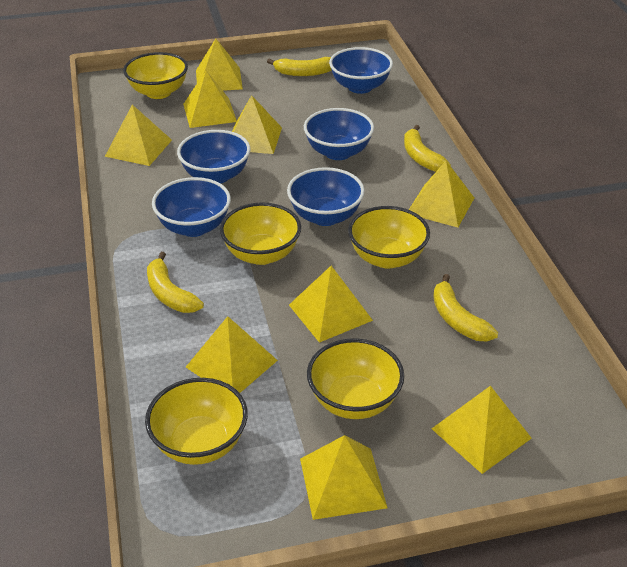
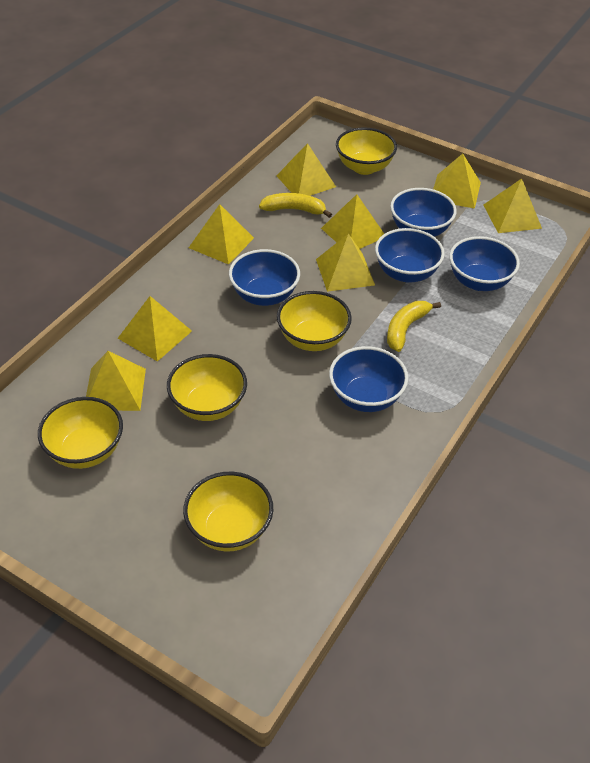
yellow banana: [147,252,204,313] [267,57,331,76] [404,125,451,172] [433,274,498,341] = 4 -> [259,193,332,218] [387,301,441,352] = 2
yellow pyramid: [105,105,172,166] [183,71,237,128] [186,316,278,393] [196,39,243,91] [232,95,282,154] [289,266,373,343] [300,435,387,520] [409,161,474,228] [432,386,532,474] = 9 -> [86,351,146,411] [118,296,192,362] [189,204,254,265] [276,143,336,196] [316,233,375,292] [321,194,384,249] [433,153,481,209] [484,179,542,233] = 8

